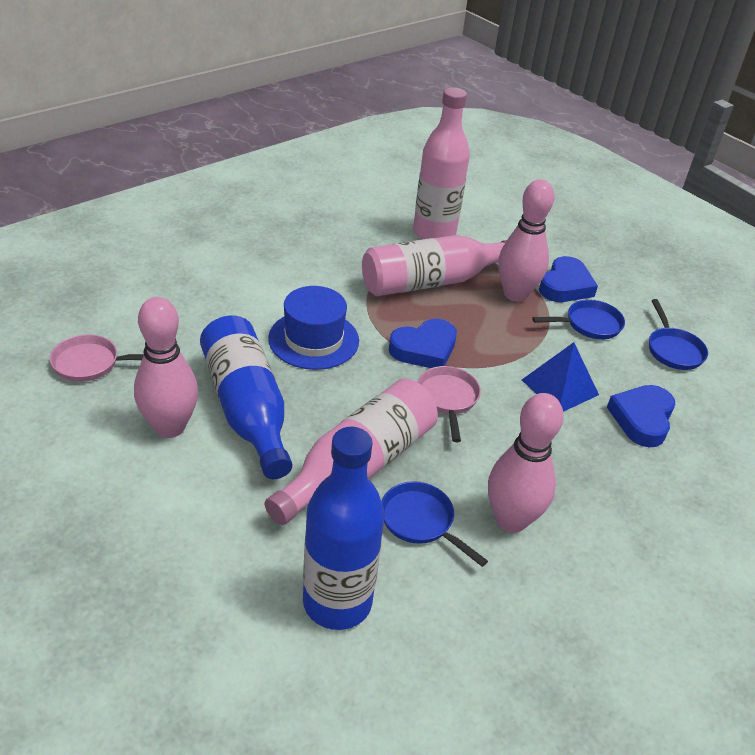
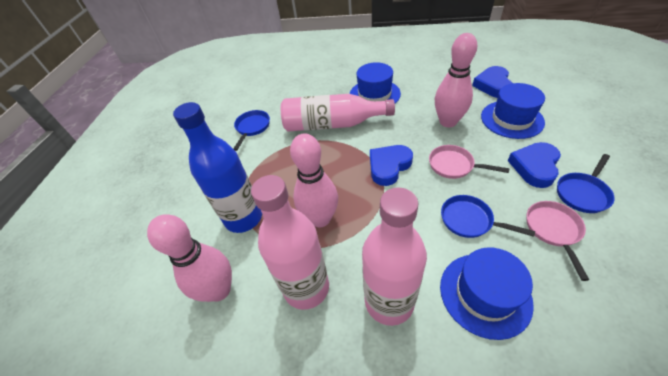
blue bottle: [200,315,292,479] [303,427,384,630] = 2 -> [173,102,262,233] = 1
blue hat: [268,286,359,370] = 1 -> [349,62,401,104] [440,247,534,340] [481,83,545,139] = 3
blue pyramid: [522,342,599,412] = 1 -> none = 0

